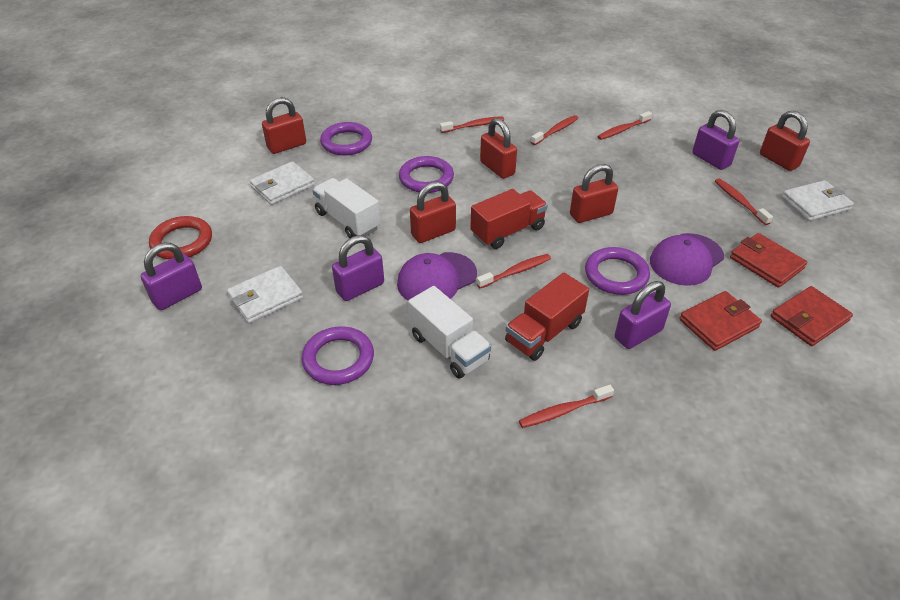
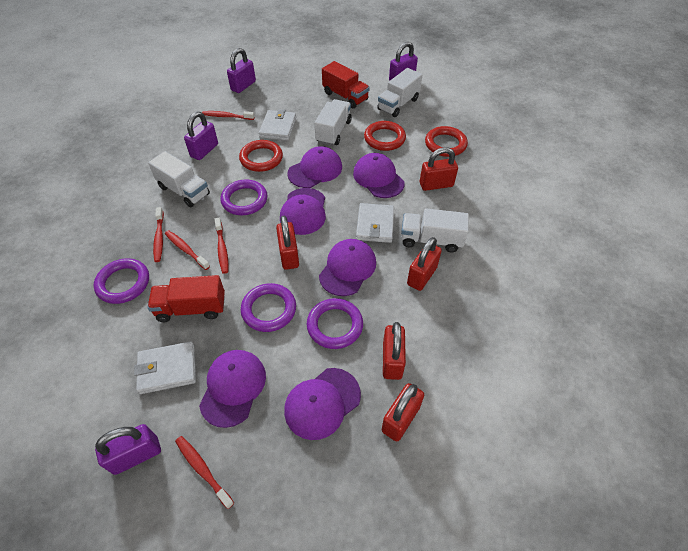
purple cap: [397,252,477,301] [650,233,724,286] = 2 -> [199,350,266,428] [280,188,326,235] [284,368,361,440] [287,146,342,188] [319,239,376,296] [353,153,405,198] = 6
red ring: [149,216,212,259] = 1 -> [239,140,283,172] [364,121,406,151] [425,126,468,157] = 3
red toothbrush: [440,116,504,133] [476,254,551,288] [519,385,614,428] [531,115,578,145] [597,111,652,140] [715,178,773,225] = 6 -> [153,207,164,262] [165,230,210,270] [175,436,234,509] [202,111,255,120] [215,218,228,274] = 5
red wallet: [679,291,762,351] [730,233,807,288] [771,286,853,346] = 3 -> none = 0
white truck: [312,178,381,238] [408,286,491,379] = 2 -> [148,151,210,207] [315,99,352,146] [377,68,422,117] [401,208,469,252] = 4

